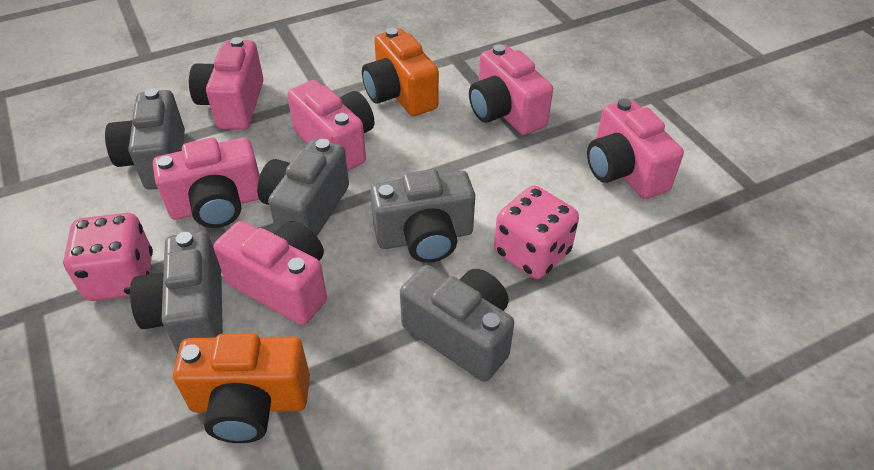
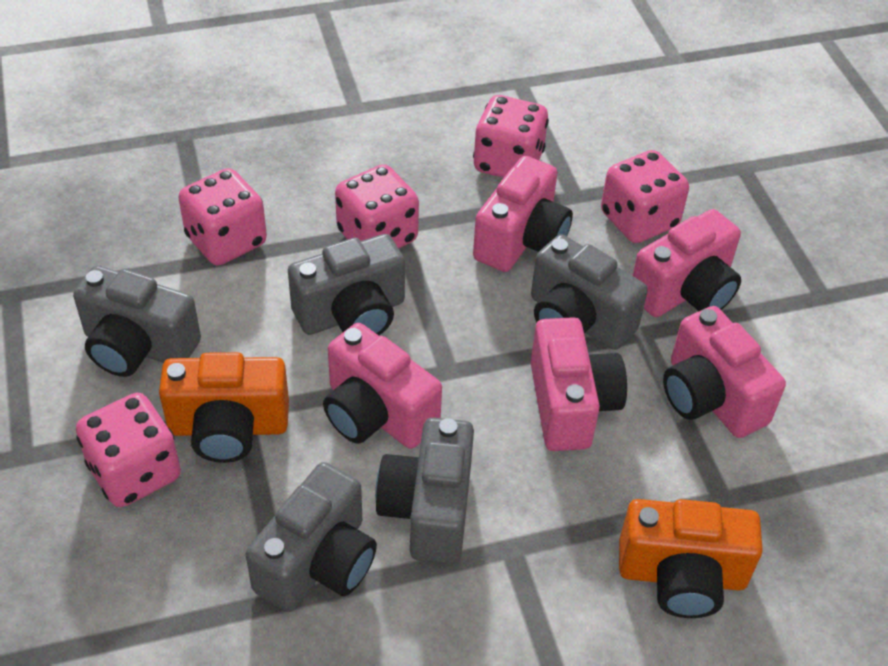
pink camera: [153,137,260,228] [189,37,264,130] [214,221,327,325] [287,80,374,171] [469,44,553,135] [587,98,684,199] = 6 -> [323,323,442,449] [473,156,573,272] [531,317,627,451] [633,209,741,317] [663,306,786,438] = 5
pink dice: [64,213,153,301] [494,185,579,279] = 2 -> [76,393,181,507] [178,168,267,265] [335,164,419,249] [473,95,549,178] [601,150,689,243] = 5

